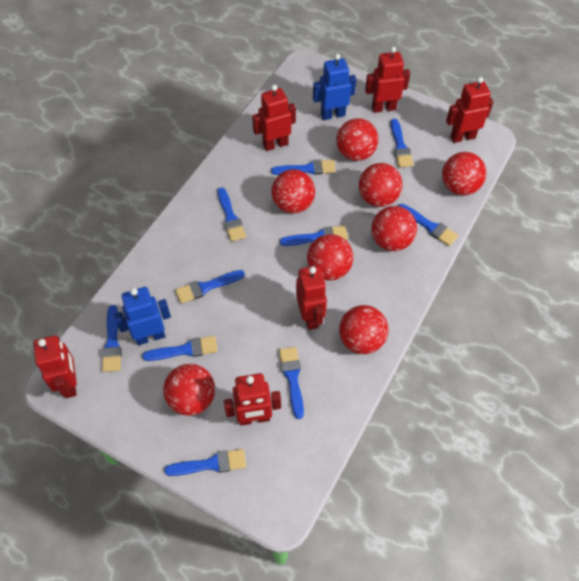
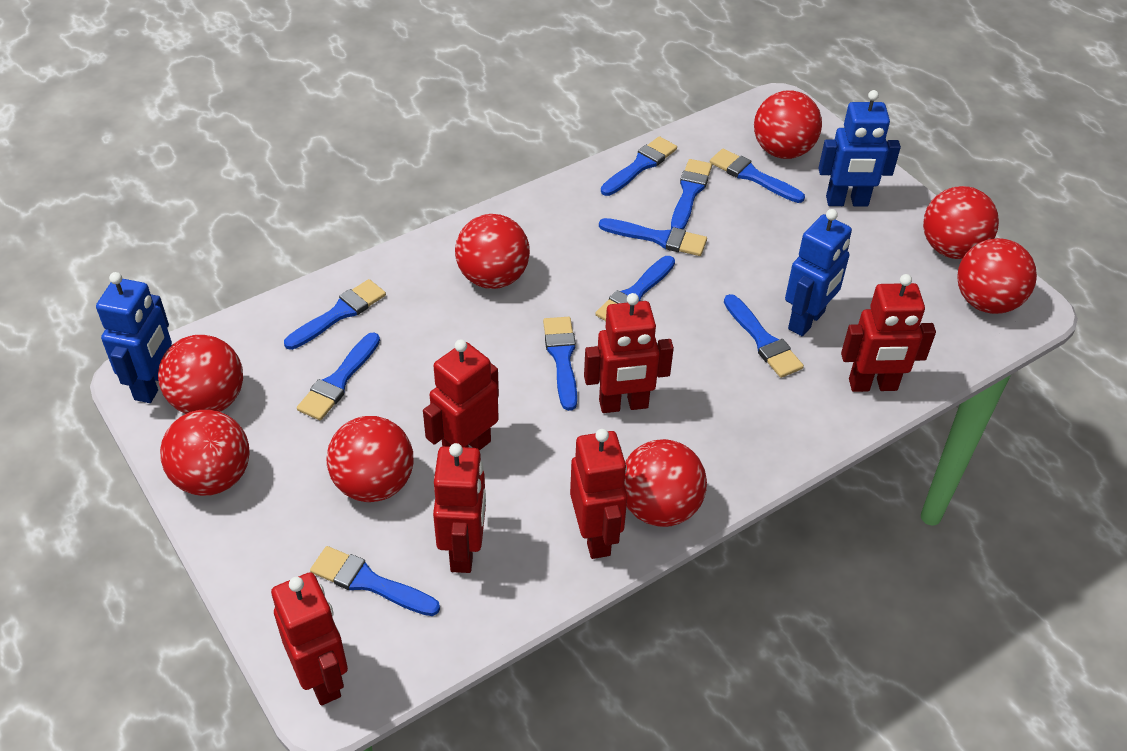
blue robot: [114,287,171,345] [313,54,356,120] = 2 -> [96,272,172,403] [785,209,852,336] [818,90,901,207] = 3

